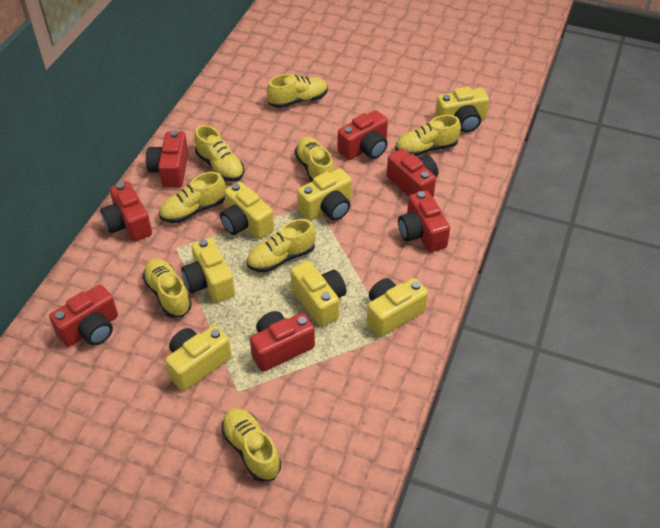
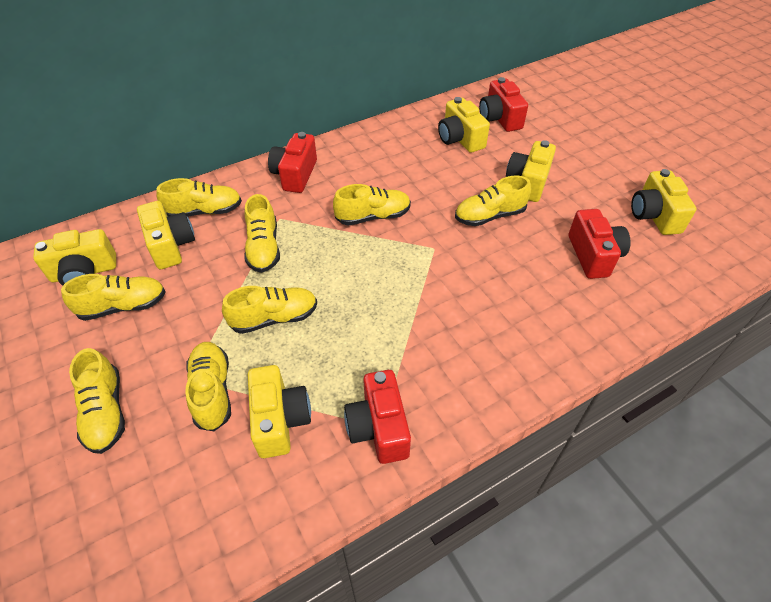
red camera: [49,285,118,347] [100,181,152,242] [146,130,189,188] [250,311,315,372] [338,110,388,160] [387,149,438,198] [398,191,450,252] = 7 -> [268,132,317,193] [344,370,411,464] [479,77,528,132] [569,209,631,279] = 4
yellow camera: [165,325,232,391] [181,238,235,303] [220,182,274,240] [290,261,347,327] [297,168,352,221] [367,278,428,337] [435,87,489,132] = 7 -> [33,229,116,286] [137,201,195,269] [248,365,311,458] [438,97,490,153] [506,140,556,202] [631,169,697,235] = 6

